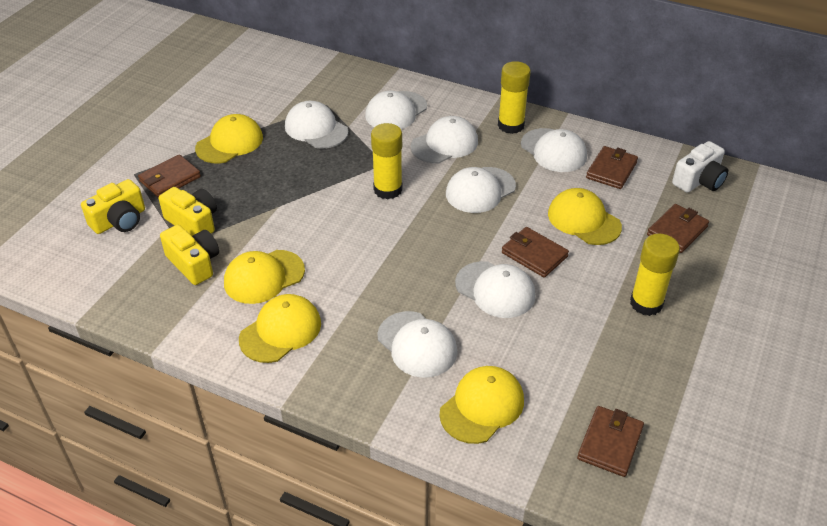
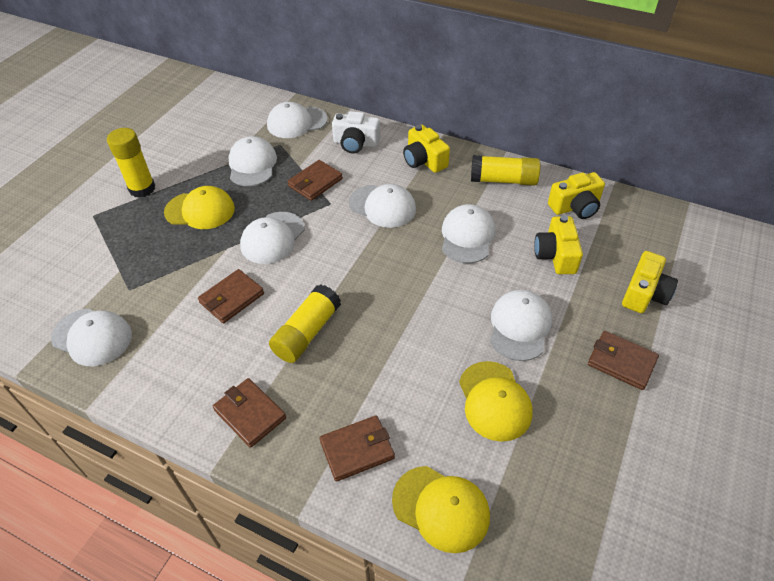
yellow camera: [81,179,145,234] [159,187,217,236] [160,225,219,285] = 3 -> [403,125,450,173] [534,215,583,274] [548,172,605,219] [622,251,678,313] = 4
yellow cap: [195,114,263,164] [224,250,305,304] [239,294,321,363] [439,366,524,444] [548,188,622,245] = 5 -> [164,186,235,229] [392,466,490,553] [459,361,533,442] = 3

